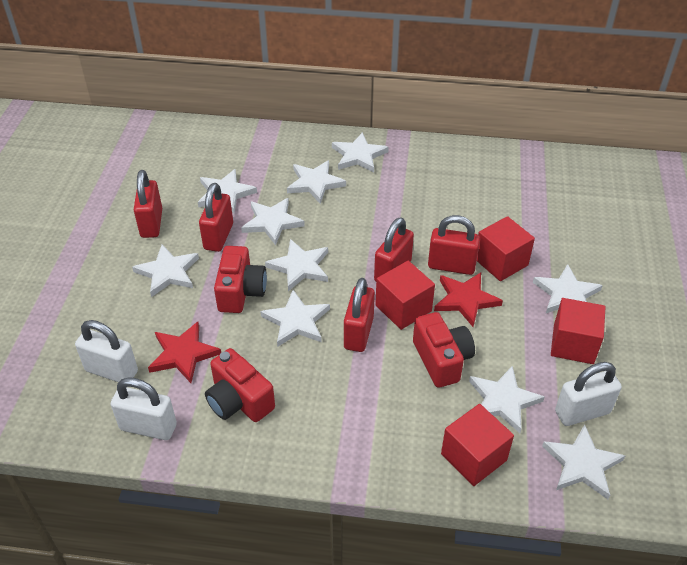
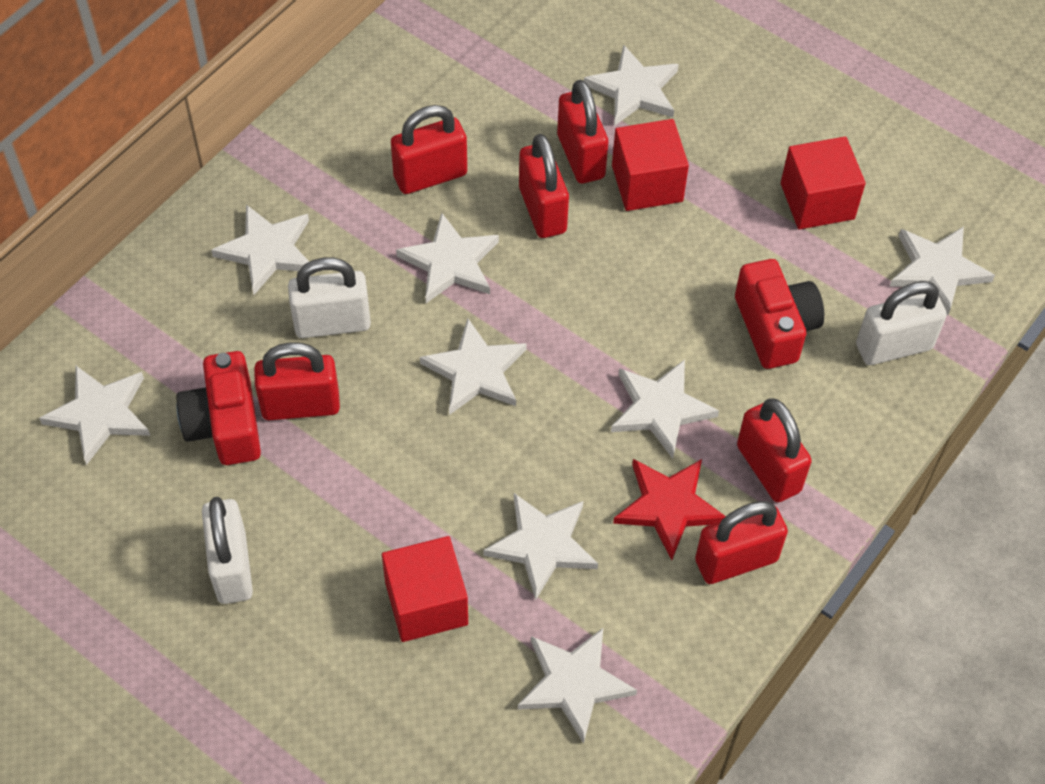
red camera: [205,348,275,422] [214,246,267,313] [413,312,475,388] = 3 -> [176,351,261,465] [735,259,824,369] = 2
red cube: [375,261,435,330] [441,404,514,486] [477,216,535,281] [551,298,606,364] = 4 -> [382,536,468,642] [612,119,689,211] [781,136,866,229] = 3
red padlock: [134,170,162,238] [199,183,233,252] [344,278,375,352] [374,217,414,281] [428,215,480,275] = 5 -> [254,342,340,420] [391,105,467,194] [519,134,569,238] [557,80,608,183] [695,501,788,584] [737,398,812,502] = 6
red star: [148,322,221,383] [434,272,503,327] = 2 -> [613,459,726,560] = 1
white star: [132,245,199,297] [198,169,257,213] [241,198,305,245] [260,290,330,347] [265,239,328,291] [287,160,346,204] [332,132,389,173] [469,366,545,433] [533,264,603,313] [542,424,625,499] = 10 -> [39,365,150,465] [211,205,309,295] [396,213,499,303] [420,318,527,415] [484,493,598,601] [518,628,637,744] [584,45,679,126] [611,360,719,459] [889,226,995,315] = 9

